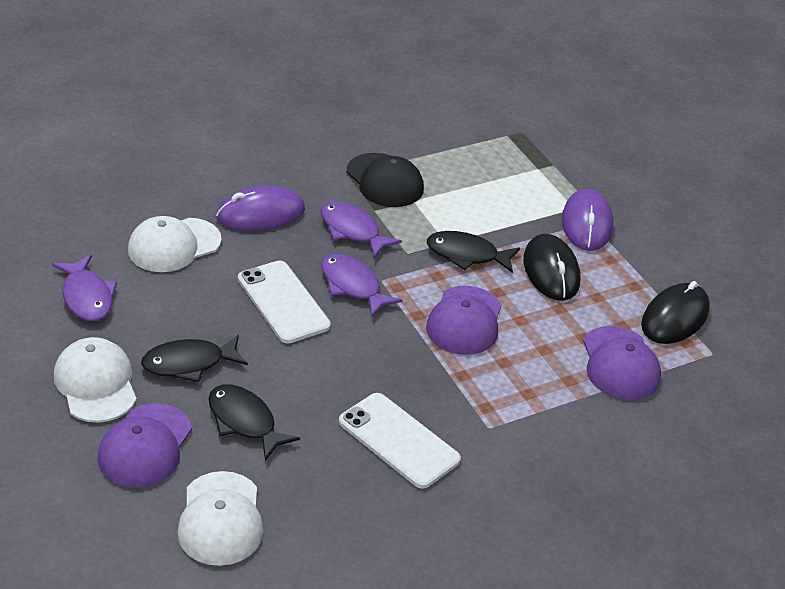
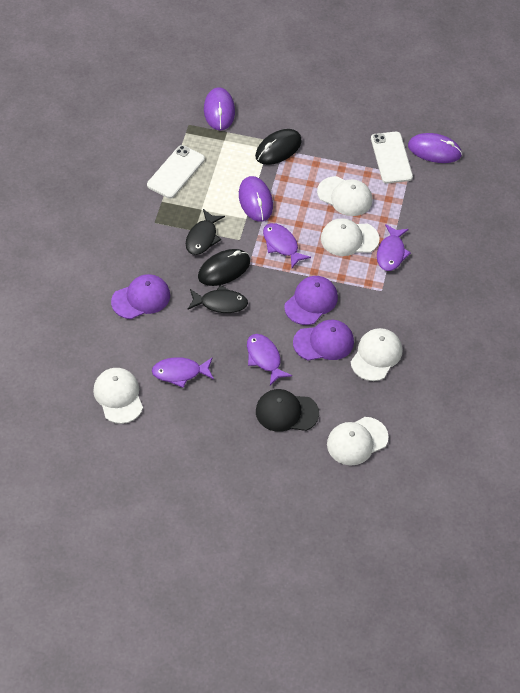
black fish: [141,335,248,382] [208,384,300,461] [427,231,520,273] = 3 -> [186,209,225,255] [188,285,248,313] = 2
purple fish: [52,255,117,321] [321,201,402,258] [321,253,403,318] = 3 -> [152,357,214,388] [247,334,292,386] [263,223,311,268] [377,224,411,271] = 4
purple mouse: [216,185,305,231] [562,189,613,251] = 2 -> [204,87,235,131] [239,176,273,222] [408,133,462,163] = 3
white cap: [54,337,137,423] [128,216,222,272] [177,471,263,566] = 3 -> [93,368,143,424] [317,176,373,216] [321,218,379,256] [327,417,389,466] [351,328,402,381] = 5

